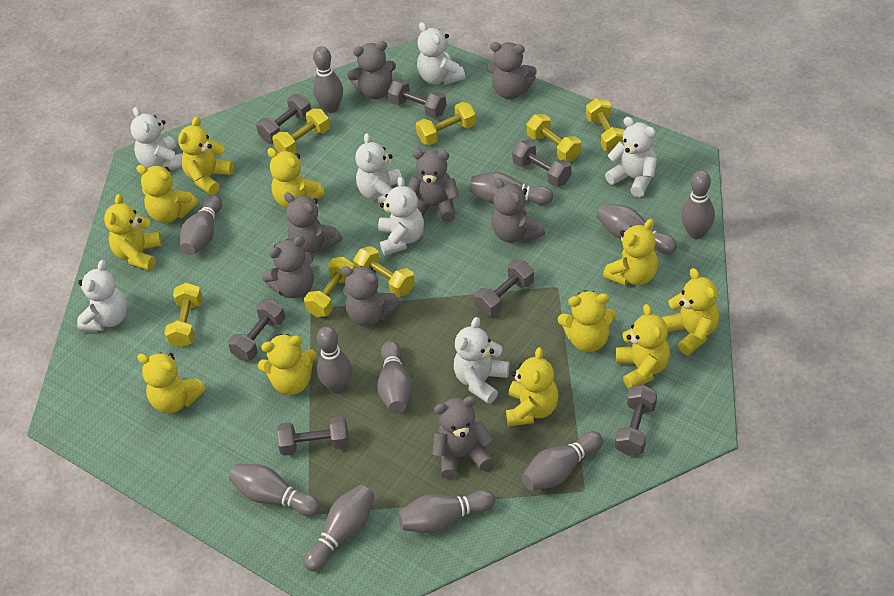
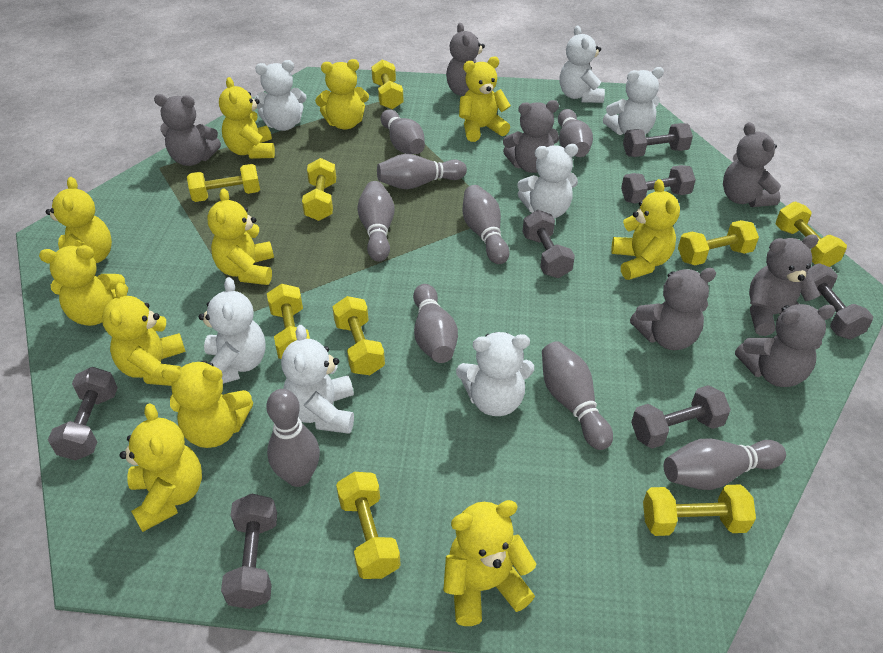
grey bowling pin: [180,194,222,255] [229,464,321,517] [303,485,374,572] [313,46,343,113] [317,326,352,394] [377,340,413,414] [398,490,495,533] [469,172,553,205] [522,431,603,490] [597,203,677,254] [681,170,715,240] = 11 -> [266,389,320,487] [357,181,395,262] [377,154,467,189] [381,109,425,154] [413,284,458,363] [462,185,510,264] [542,341,613,450] [558,109,593,157] [664,439,786,490] = 9
grey teddy bear: [262,236,314,298] [284,192,342,254] [341,266,400,326] [347,41,396,99] [408,149,459,222] [432,396,493,479] [487,42,537,99] [491,178,545,243] = 8 -> [154,94,221,166] [446,23,485,96] [503,100,559,173] [630,268,716,350] [723,122,781,207] [735,304,836,387] [749,235,820,336] = 7
yellow dumbbell: [165,282,203,348] [272,109,330,154] [304,257,355,317] [353,246,415,297] [416,102,476,145] [527,114,581,162] [586,98,625,152] = 7 -> [187,164,260,202] [267,284,310,359] [302,158,336,221] [332,296,385,375] [336,472,401,579] [371,59,404,109] [643,484,756,536] [678,220,759,265] [776,202,847,267] = 9

